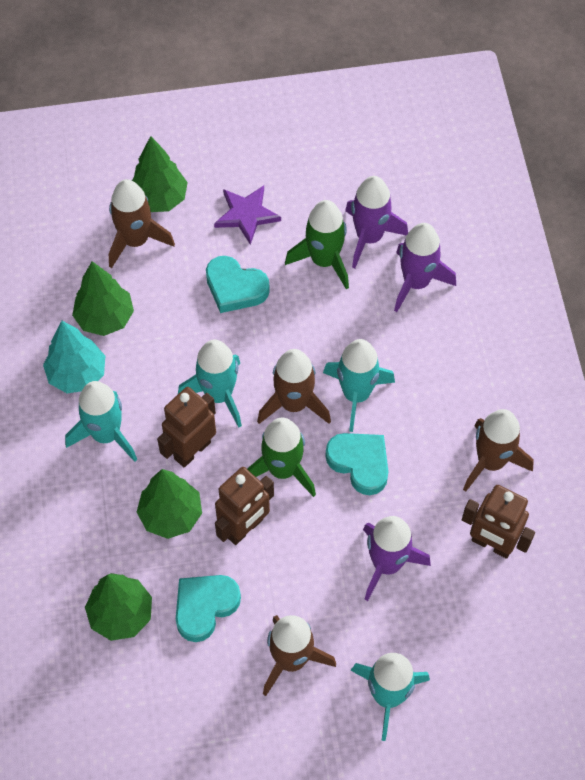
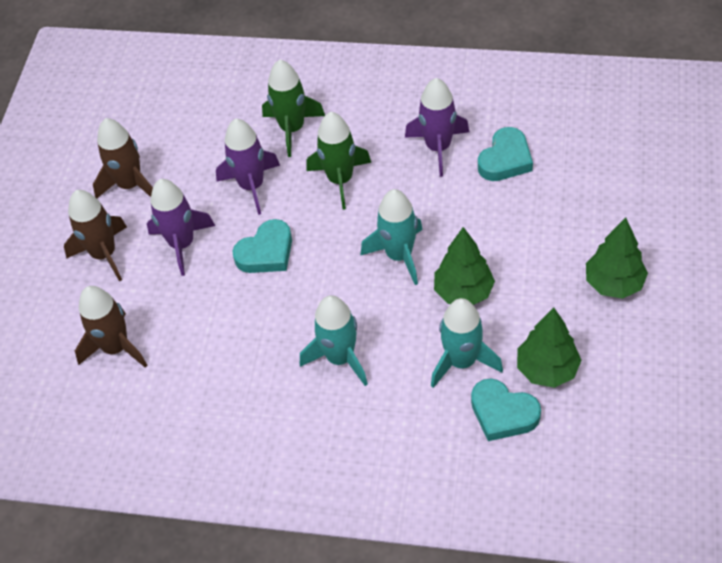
brown robot: [157,387,216,468] [215,467,274,545] [462,485,535,559] = 3 -> none = 0
brown rocket: [109,179,175,268] [257,349,331,424] [263,615,336,696] [463,409,534,492] = 4 -> [64,190,127,281] [75,286,148,368] [93,118,153,198] = 3
green tree: [72,261,134,336] [85,573,152,641] [132,136,188,212] [137,469,202,539] = 4 -> [434,227,495,305] [517,308,581,388] [586,217,648,299] = 3
purple star: [214,185,281,245] = 1 -> none = 0
turquoise rocket: [65,381,137,462] [178,339,242,427] [323,339,395,432] [350,653,430,741] = 4 -> [300,295,368,386] [360,189,423,285] [431,298,503,388] = 3
turquoise tree: [43,321,105,393] = 1 -> none = 0

